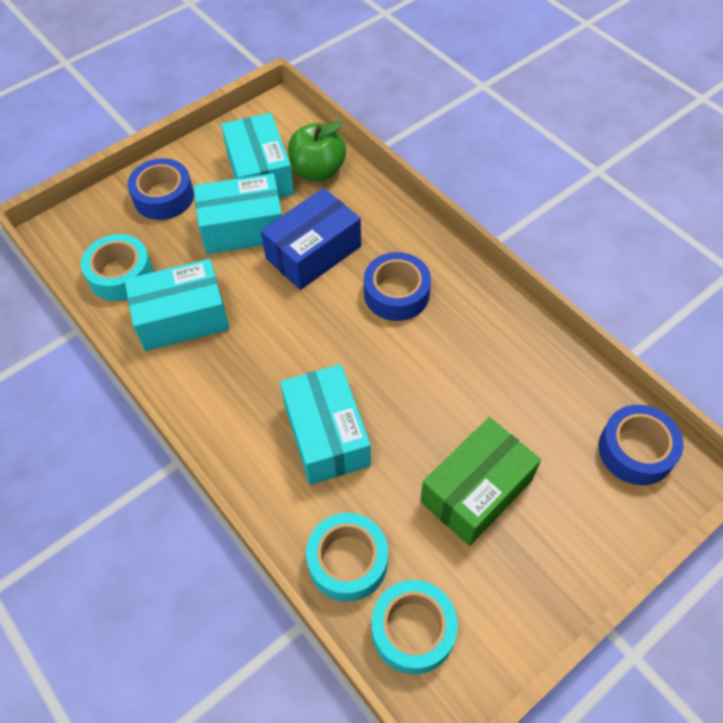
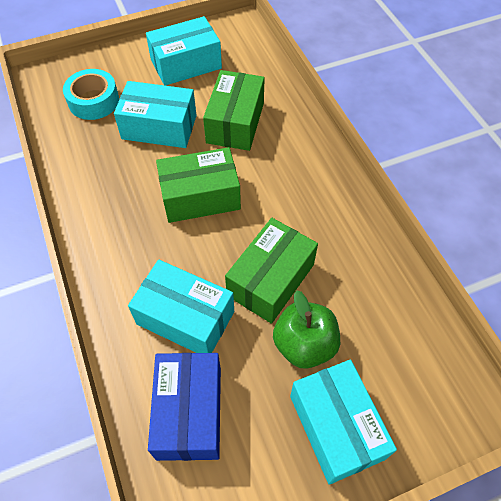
blue tape: [128,158,194,220] [364,252,431,321] [599,405,683,485] = 3 -> none = 0
green box: [420,417,541,546] = 1 -> [156,147,241,223] [203,70,265,151] [225,218,318,324] = 3
turquoise tape: [81,234,153,301] [306,513,388,602] [372,580,458,674] = 3 -> [63,69,119,120] = 1

